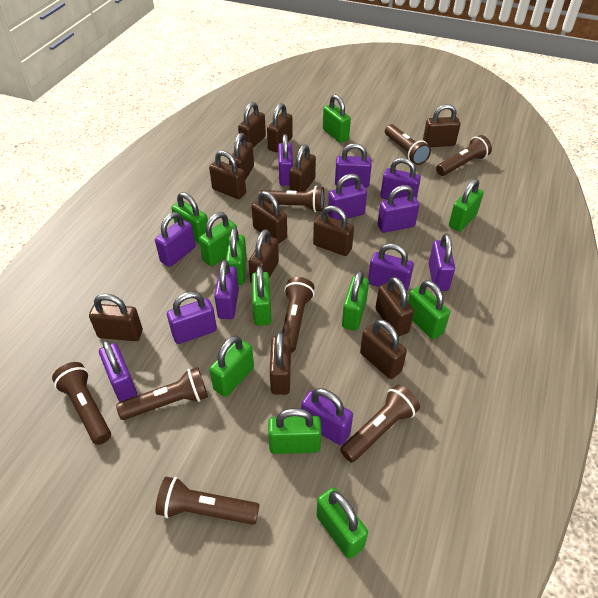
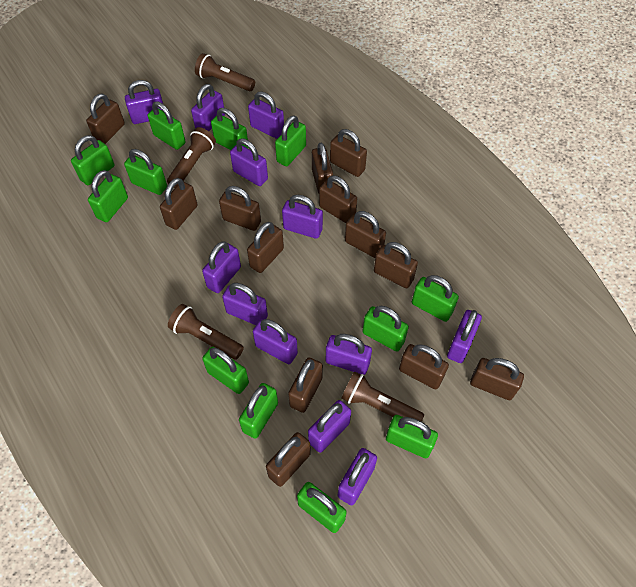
brown flashlight: [52,362,111,445] [116,367,208,420] [155,477,259,525] [258,186,324,212] [282,277,315,353] [340,384,420,463] [385,124,431,165] [436,135,492,176] = 8 -> [167,127,216,188] [168,304,244,360] [195,53,255,91] [342,371,424,422] = 4
green padlock: [171,192,208,244] [199,212,237,266] [209,335,254,397] [226,228,247,285] [252,266,272,326] [268,408,321,454] [316,488,368,559] [323,94,351,143] [342,270,369,331] [408,280,450,339] [449,179,483,232] = 11 -> [71,135,115,185] [88,170,128,222] [124,149,167,195] [148,101,186,150] [202,347,249,394] [211,108,248,150] [239,383,278,439] [275,115,306,166] [297,482,347,533] [362,306,409,352] [386,415,438,458] [412,275,459,322] = 12

